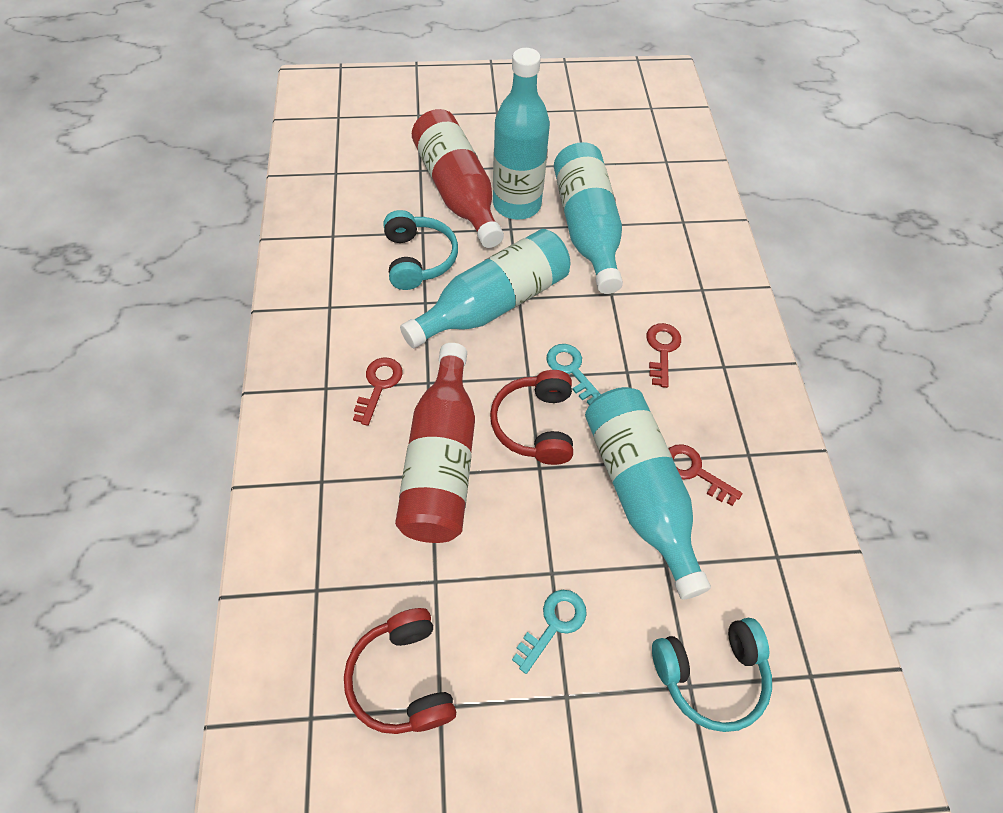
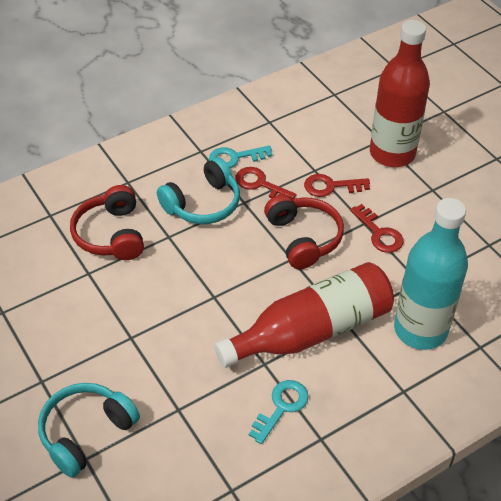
turquoise bottle: [400,229,570,348] [493,48,550,220] [554,142,623,294] [585,387,711,599] = 4 -> [394,198,468,350] = 1

